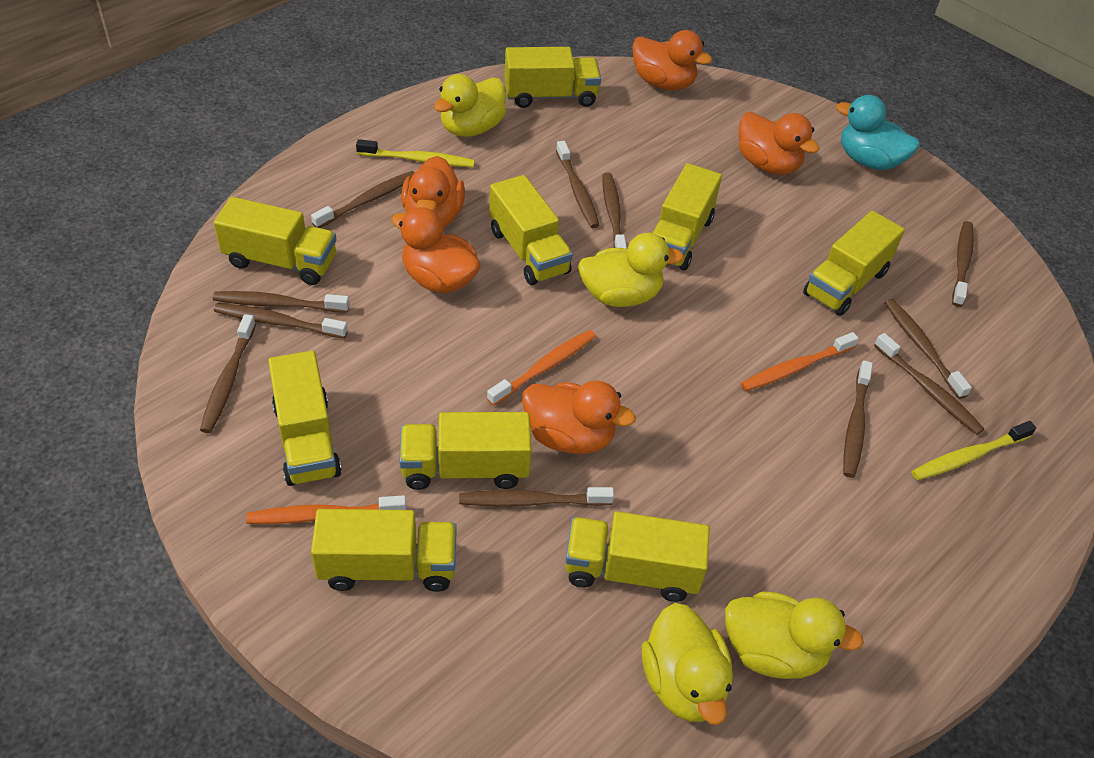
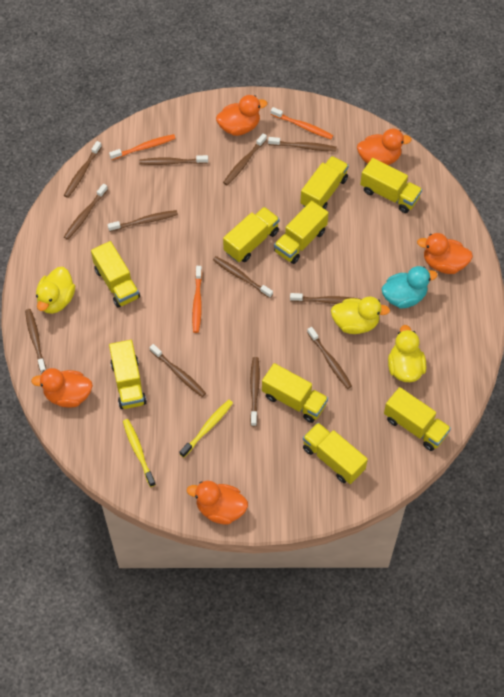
brown toothbrush: [200,314,256,433] [213,291,349,313] [214,303,348,339] [311,171,415,228] [459,487,614,507] [556,141,600,228] [603,173,627,249] [843,360,873,478] [874,333,984,435] [885,299,972,399] [952,221,974,307] = 11 -> [25,309,46,374] [64,141,102,198] [64,184,108,240] [108,210,178,232] [139,155,208,165] [150,344,206,397] [213,256,273,298] [223,133,267,185] [250,357,260,426] [268,137,337,151] [290,293,362,304] [307,327,352,389] = 12
yellow duck: [434,74,506,137] [578,233,684,307] [642,603,733,725] [725,591,864,679] = 4 -> [36,267,75,314] [331,296,390,334] [388,325,426,382] = 3

